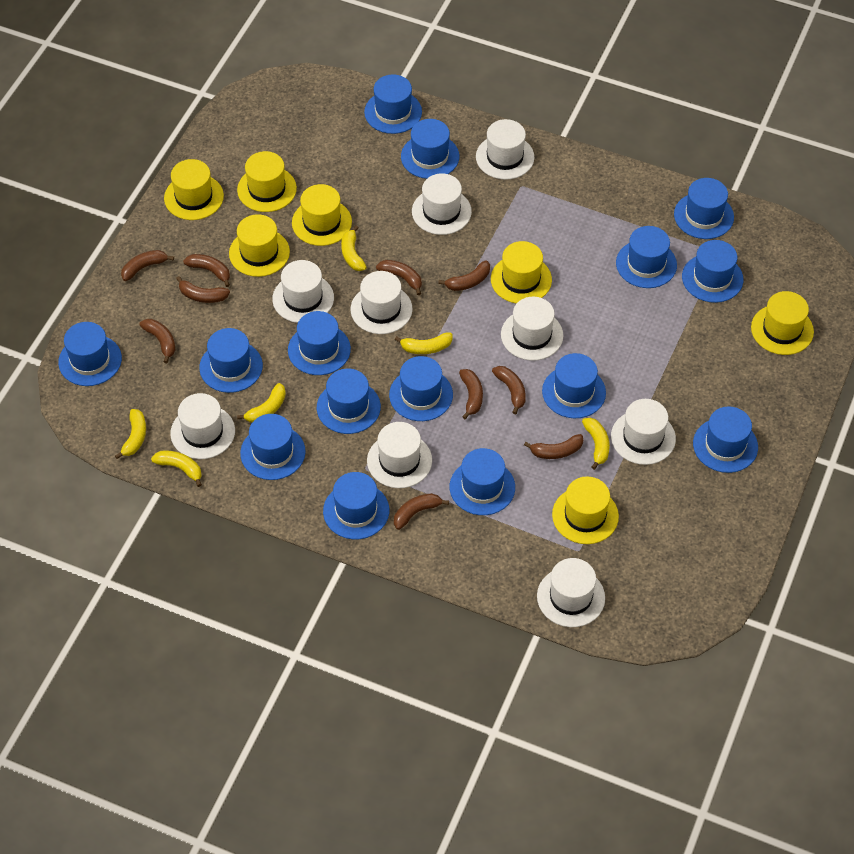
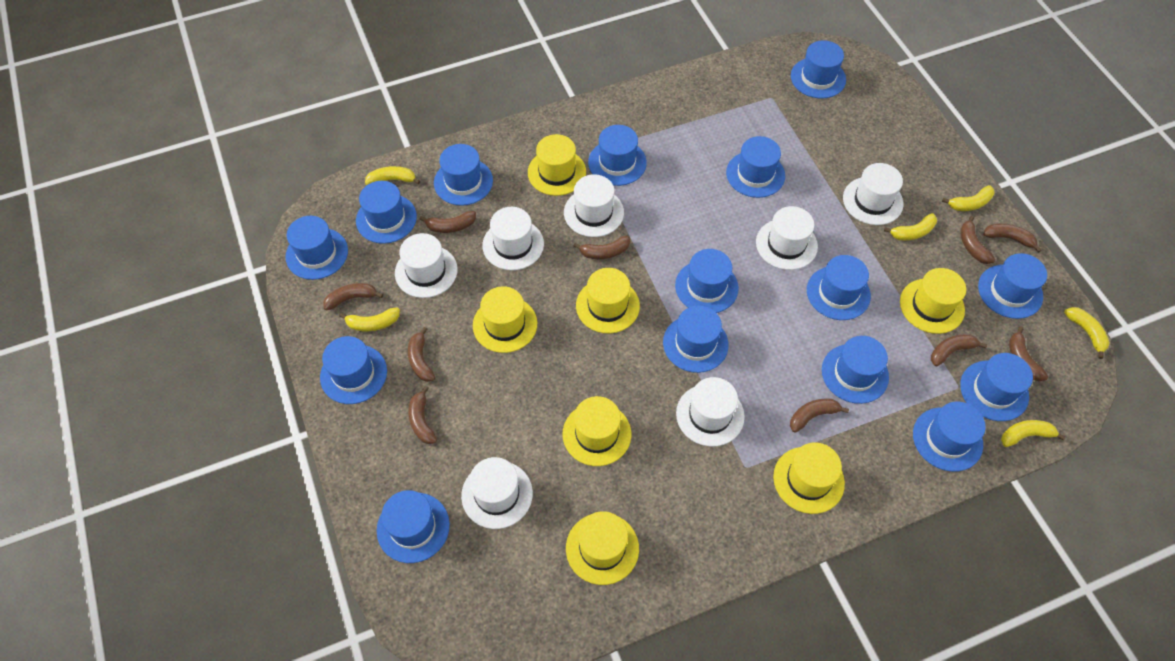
white hat: [170,393,235,459] [272,260,334,323] [351,271,413,334] [367,422,432,488] [412,173,472,235] [476,119,535,180] [501,297,563,361] [537,558,605,627] [611,399,676,465] = 9 -> [395,233,458,298] [461,457,533,529] [482,207,544,270] [564,174,624,237] [676,377,745,447] [756,206,818,270] [843,163,904,225] = 7

